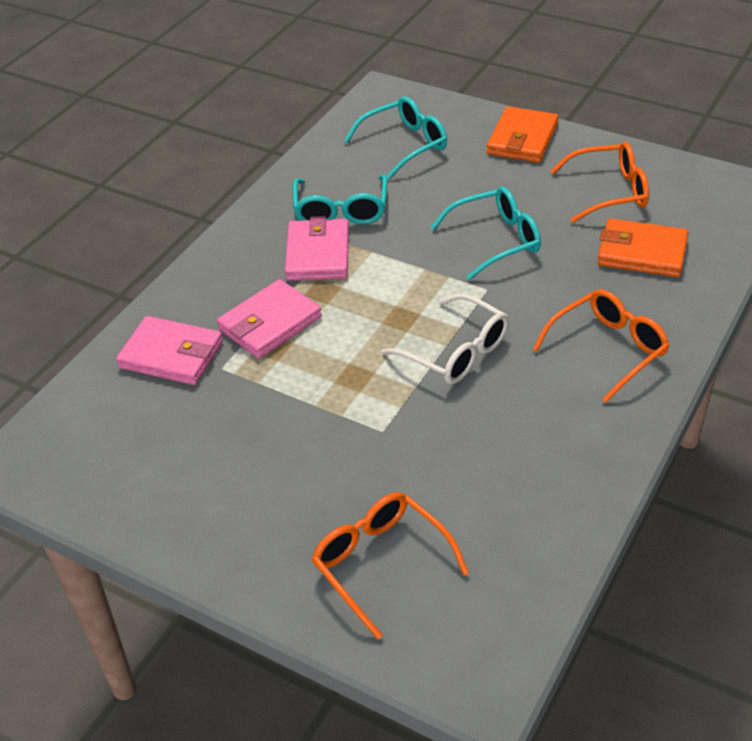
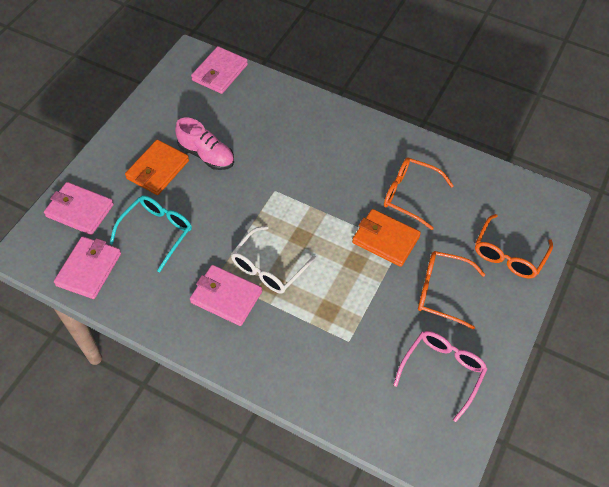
pink glasses: none = 0 -> [393,331,487,422] = 1
pink shoe: none = 0 -> [175,118,234,170] = 1
pink wallet: [116,316,223,385] [217,279,322,358] [285,216,349,281] = 3 -> [44,182,114,235] [54,236,121,299] [190,265,262,326] [191,46,248,94] = 4
turquoise glasses: [293,174,387,224] [344,96,447,179] [430,187,541,280] = 3 -> [110,195,192,272] = 1

